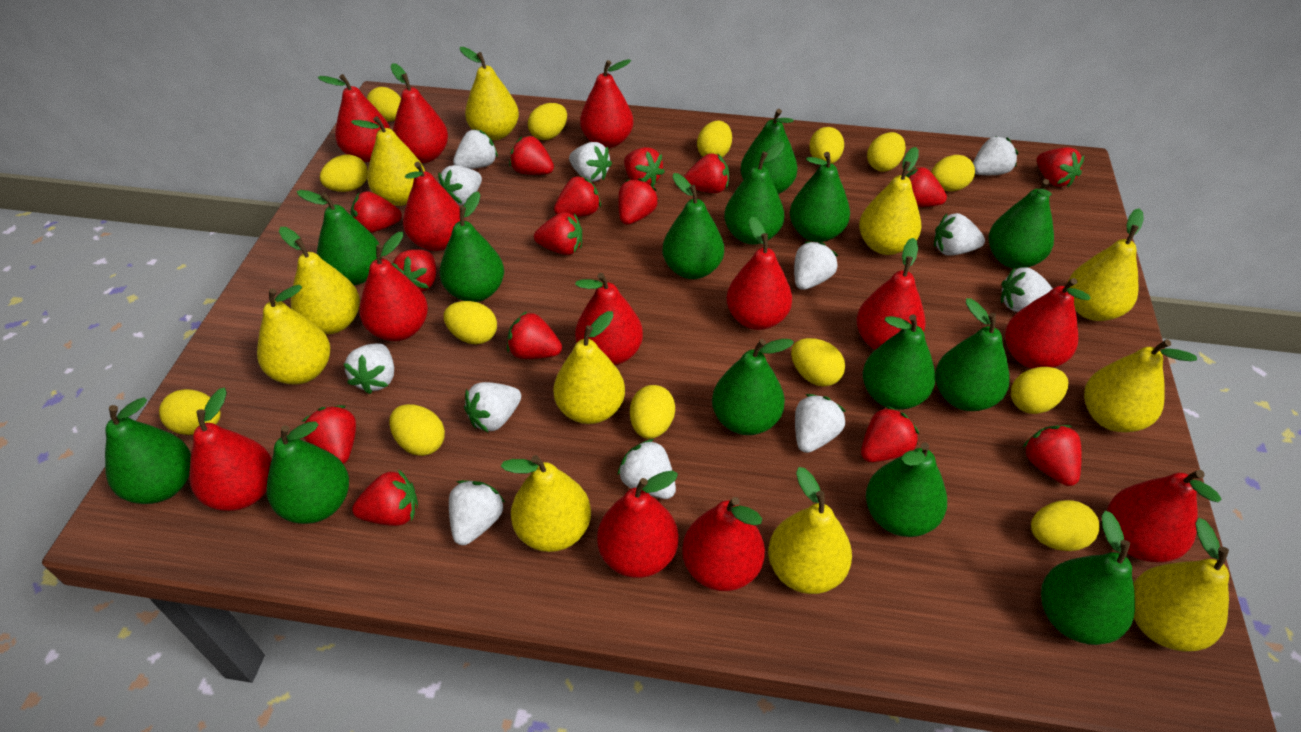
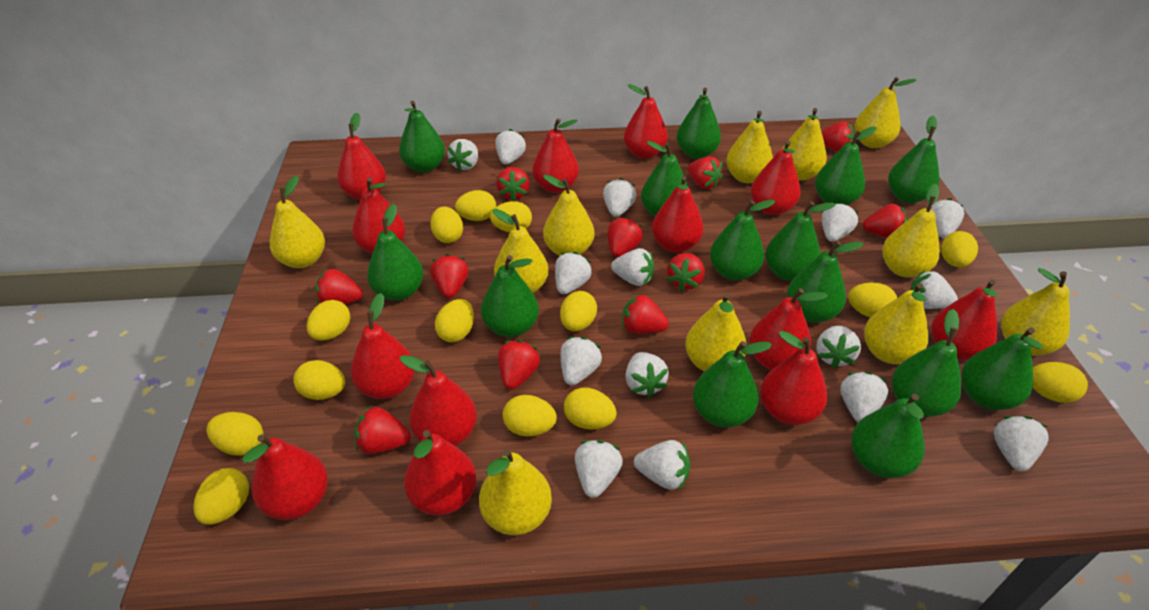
red strawberry: [302,405,356,464] [351,191,402,233] [352,469,418,526] [391,250,436,292] [507,311,562,359] [509,136,554,175] [534,212,582,255] [554,175,601,217] [618,178,658,225] [624,147,665,186] [684,153,729,193] [861,406,919,462] [906,167,947,207] [1023,425,1082,486] [1037,147,1084,188] = 15 -> [315,269,363,304] [355,407,411,454] [430,254,469,298] [497,167,530,201] [498,340,540,390] [608,217,643,257] [622,294,669,334] [667,253,705,291] [688,156,723,189] [821,121,855,152] [863,204,907,238] = 11
white strawberry: [343,343,394,394] [438,165,482,205] [449,480,505,545] [453,129,498,169] [464,382,521,433] [569,142,612,182] [618,439,676,499] [794,241,838,290] [795,394,846,453] [934,213,985,255] [973,136,1018,175] [1001,267,1053,312] = 12 -> [448,139,478,171] [495,129,526,165] [555,252,592,294] [561,337,602,386] [575,440,623,498] [603,178,637,217] [611,248,654,286] [626,352,669,398] [634,440,690,490] [816,326,861,368] [822,203,859,242] [840,372,888,422] [910,270,958,309] [931,198,964,238] [994,416,1049,471] = 15

